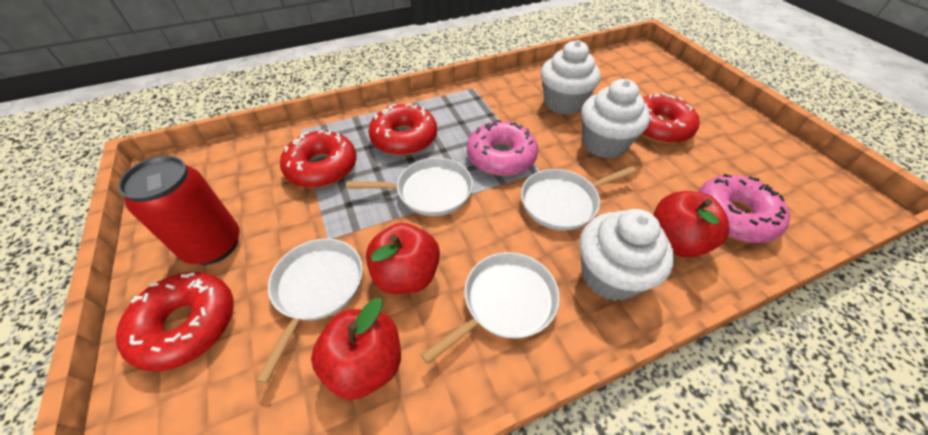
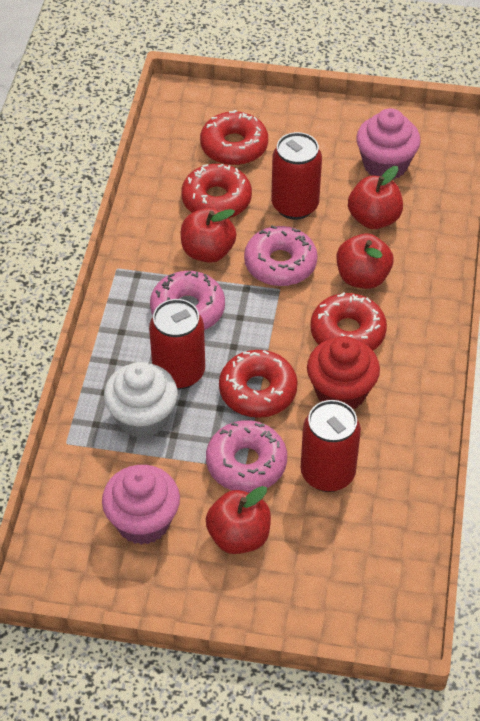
pink cupcake: none = 0 -> [102,465,180,545] [356,108,421,180] = 2
pink donut: [467,120,538,176] [698,174,790,243] = 2 -> [150,271,225,330] [206,420,287,493] [244,225,318,286] = 3
red apple: [311,298,401,400] [366,223,440,294] [653,191,729,257] = 3 -> [181,208,237,263] [206,486,271,554] [337,233,394,289] [348,166,403,229] = 4
red can: [118,156,240,265] = 1 -> [149,299,205,389] [271,132,322,220] [301,400,361,492] = 3
red cupcake: none = 0 -> [307,336,380,409] = 1
white cupcake: [541,40,601,115] [580,209,674,301] [581,79,650,159] = 3 -> [104,362,178,438] = 1
white pan: [256,238,363,384] [346,158,473,216] [421,252,560,364] [521,166,637,230] = 4 -> none = 0

